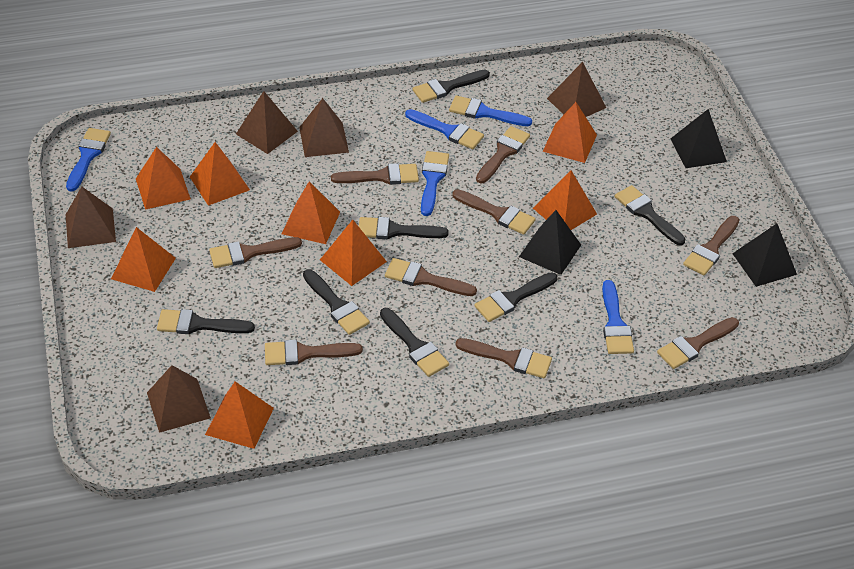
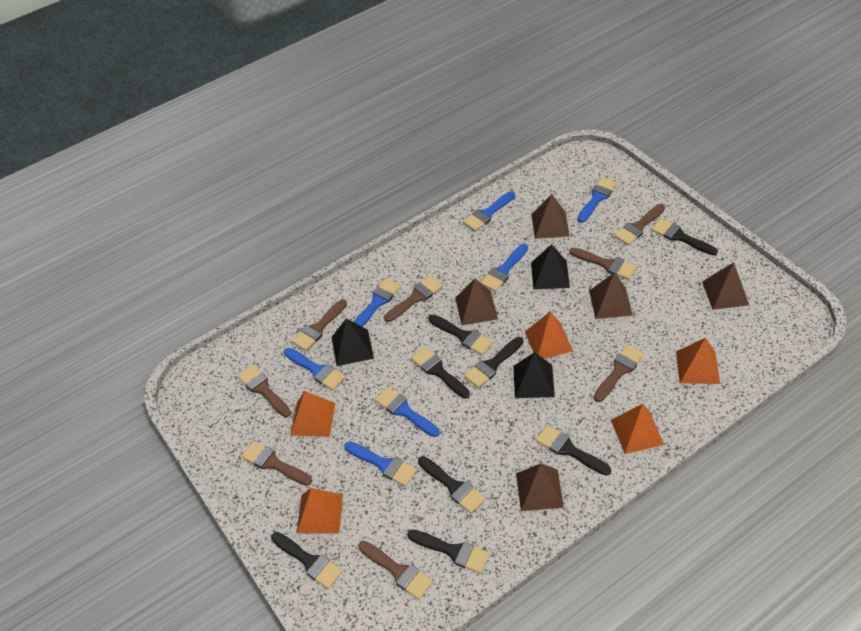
black brush: [157,309,255,334] [303,269,370,335] [359,217,449,239] [380,308,449,377] [412,70,490,103] [474,272,557,322] [615,185,685,245] = 7 -> [271,532,343,589] [407,530,490,574] [411,347,470,399] [418,456,486,514] [428,315,493,355] [464,337,523,388] [536,425,611,476] [652,219,718,255] = 8
blue brush: [66,128,111,192] [405,109,484,149] [421,151,449,216] [449,95,532,126] [602,280,634,354] = 5 -> [284,348,346,390] [345,441,417,486] [354,278,401,327] [375,387,440,437] [463,191,515,231] [480,244,528,292] [577,177,617,223] = 7
brown brush: [209,237,302,268] [265,340,363,365] [331,163,419,185] [385,258,477,296] [452,189,536,235] [455,338,552,378] [476,126,530,184] [657,317,739,369] [683,216,739,275] = 9 -> [238,365,291,417] [241,441,312,486] [292,299,347,351] [358,541,433,600] [384,276,443,322] [569,247,637,280] [594,344,644,402] [614,204,665,245] = 8
orange pyramid: [111,227,176,292] [136,147,191,210] [190,142,250,206] [205,381,274,449] [282,181,340,244] [320,220,387,286] [533,170,597,230] [543,102,597,163] = 8 -> [290,391,336,437] [297,488,343,534] [525,312,573,359] [611,404,664,454] [676,338,720,384] = 5

